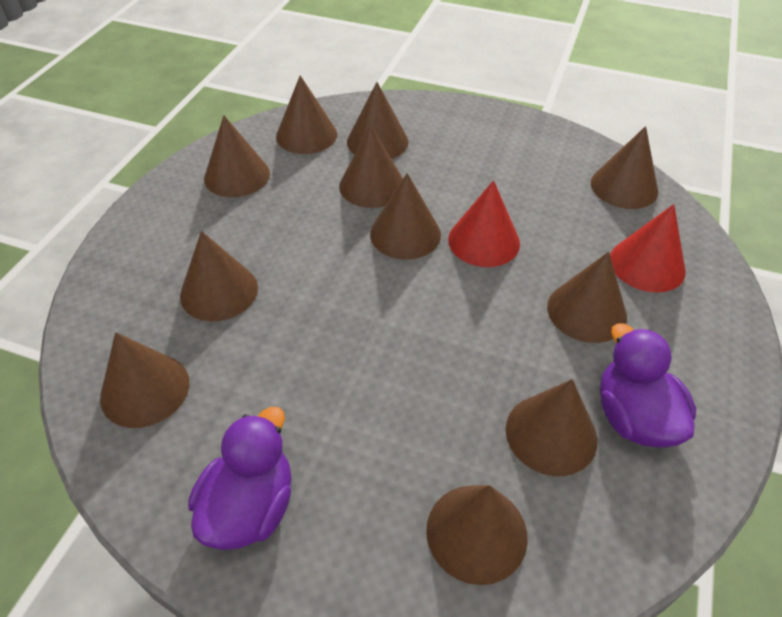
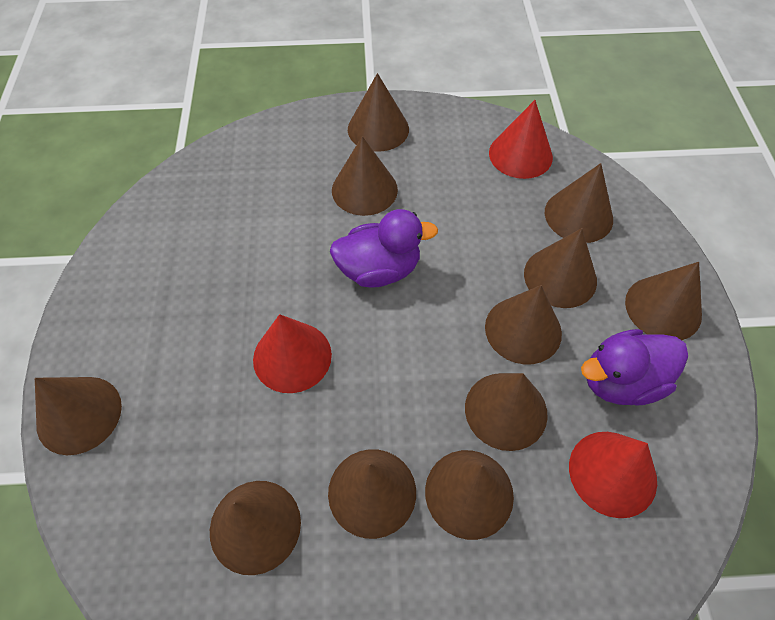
red cone: [448,180,520,267] [610,204,686,293] = 2 -> [253,314,332,393] [489,100,553,179] [569,432,657,518] = 3

